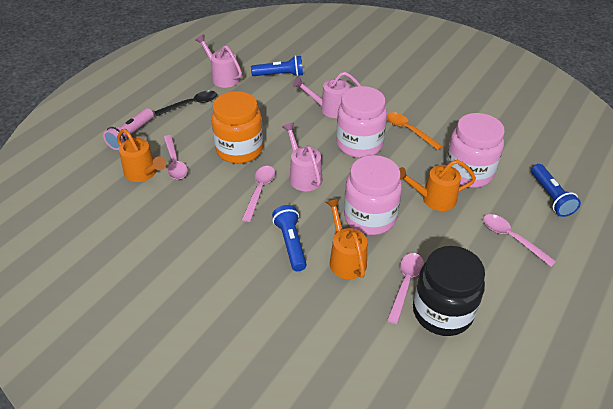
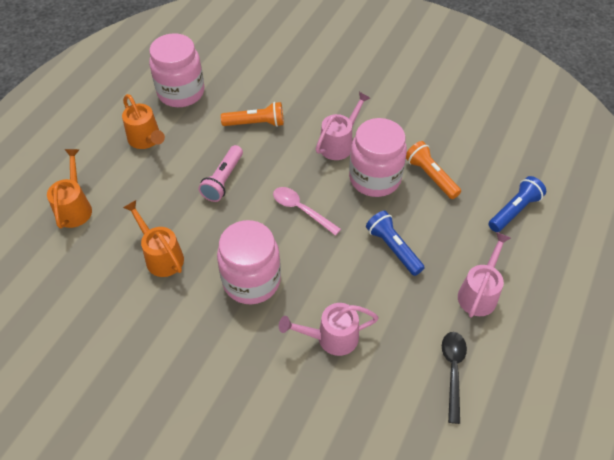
black jar: [413,246,485,336] = 1 -> none = 0
blue flashlight: [251,55,303,77] [272,205,307,271] [531,164,581,217] = 3 -> [366,211,425,276] [488,176,546,232] = 2
orange flashlight: none = 0 -> [221,102,284,127] [406,141,461,199] = 2
orange jar: [211,91,263,164] = 1 -> none = 0
orange spoon: [387,112,443,150] = 1 -> none = 0
pink spoon: [164,135,188,179] [242,166,275,222] [387,253,424,324] [483,214,557,267] = 4 -> [273,187,341,236] = 1

